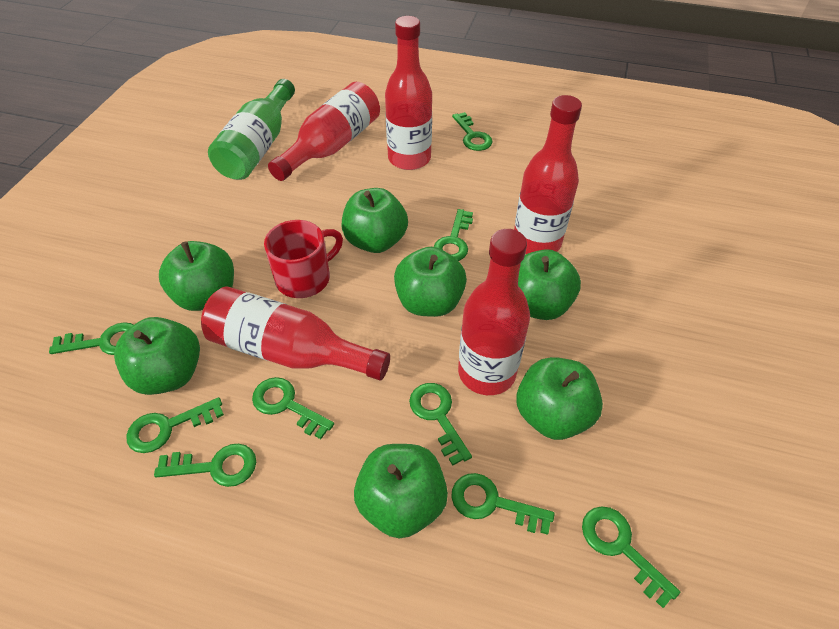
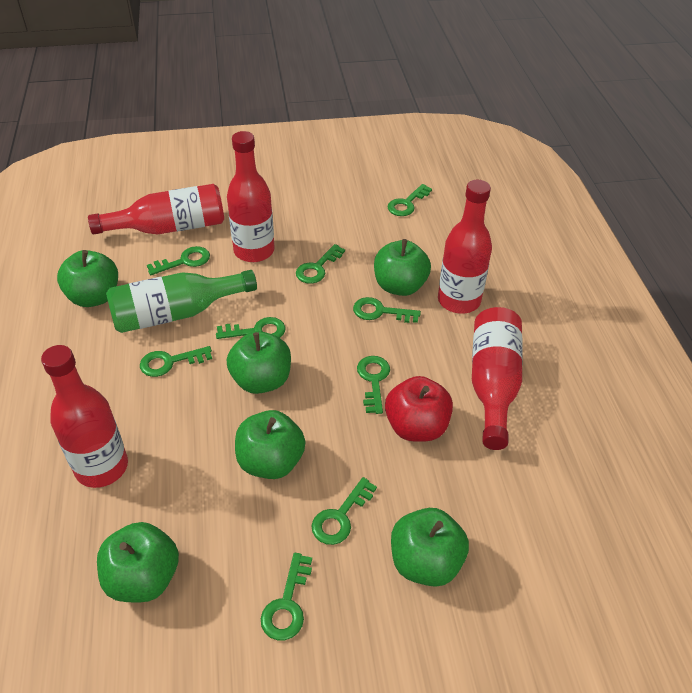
green apple: [114,317,200,395] [159,241,234,311] [342,188,408,253] [354,444,448,538] [394,247,467,317] [516,357,603,440] [518,249,581,320] = 7 -> [57,250,118,307] [97,522,179,602] [227,331,291,394] [235,410,305,479] [374,239,431,296] [391,508,469,587] = 6
red apple: none = 0 -> [385,376,453,442] = 1
red mug: [264,220,343,298] = 1 -> none = 0

